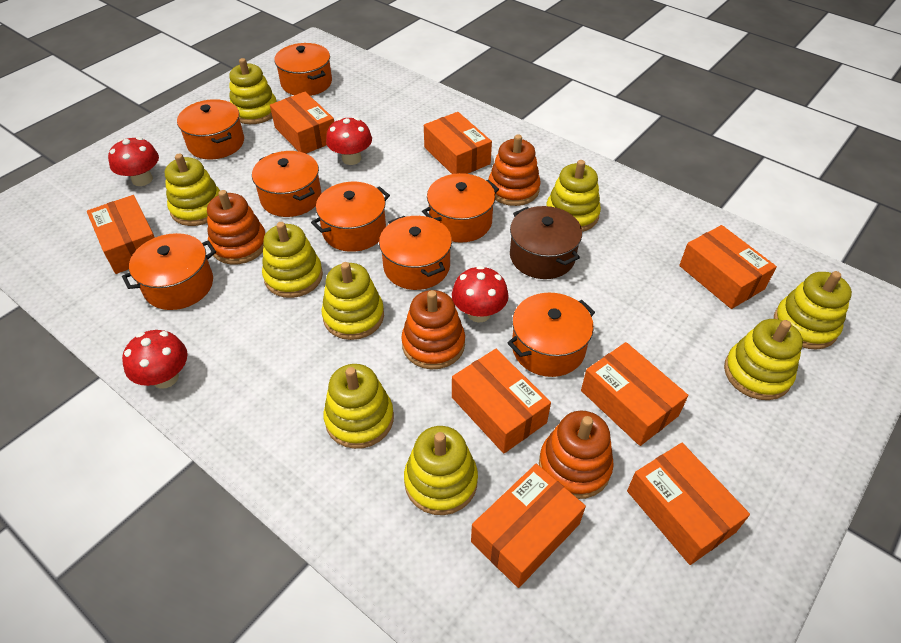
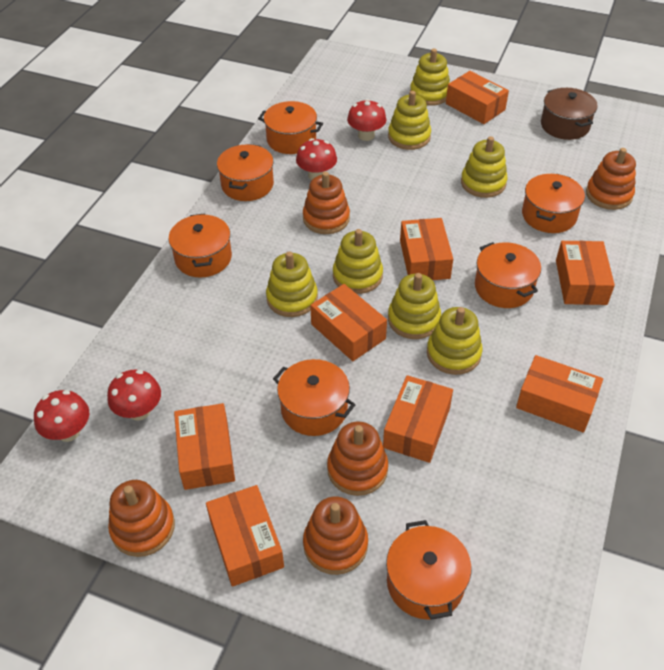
orange pot: [122,233,216,310] [177,99,244,160] [252,151,321,217] [274,43,332,96] [311,182,390,252] [379,216,452,290] [422,173,499,243] [507,293,595,377] = 8 -> [169,213,232,277] [217,144,274,201] [258,101,323,154] [273,359,356,436] [386,520,471,620] [475,242,541,308] [522,174,585,233] = 7
orange stacking toy: [207,190,265,264] [401,290,465,369] [488,135,541,206] [539,411,614,499] = 4 -> [108,480,175,557] [303,172,350,234] [303,497,368,575] [327,421,388,496] [586,148,636,210] = 5
yellow stacking toy: [165,154,220,226] [229,58,277,124] [262,222,323,298] [321,262,384,340] [323,364,394,449] [404,426,478,515] [546,160,601,232] [724,319,803,400] [774,271,852,349] = 9 -> [266,252,318,317] [333,229,383,294] [388,91,431,150] [388,273,441,339] [410,49,450,106] [427,307,483,375] [461,136,507,198] = 7

